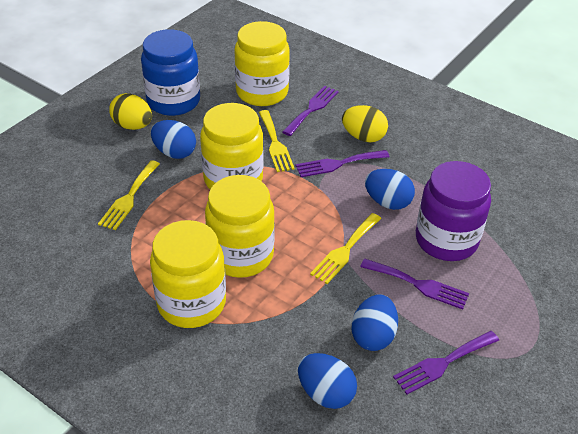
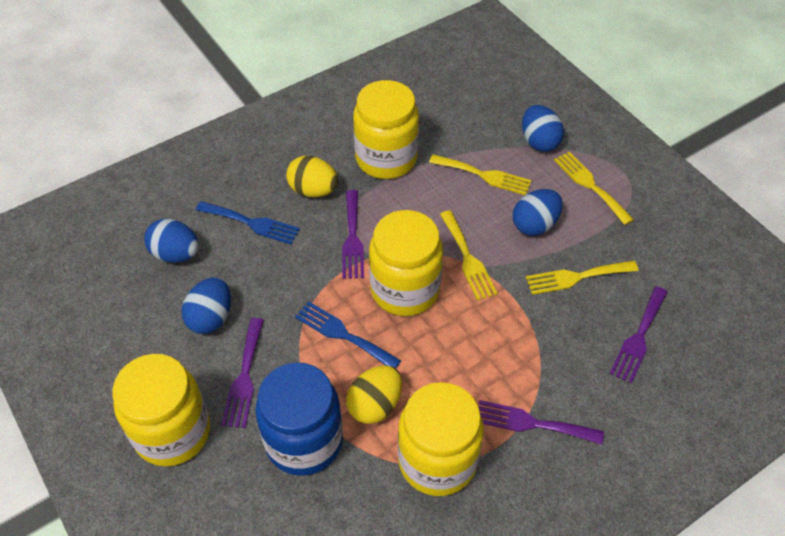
blue fork: none = 0 -> [196,201,300,244] [295,301,401,368] = 2
purple jar: [416,161,491,261] = 1 -> none = 0
yellow fork: [98,160,160,230] [259,110,295,172] [310,213,382,284] = 3 -> [429,154,532,195] [440,210,498,301] [526,260,639,295] [554,152,634,225] = 4

